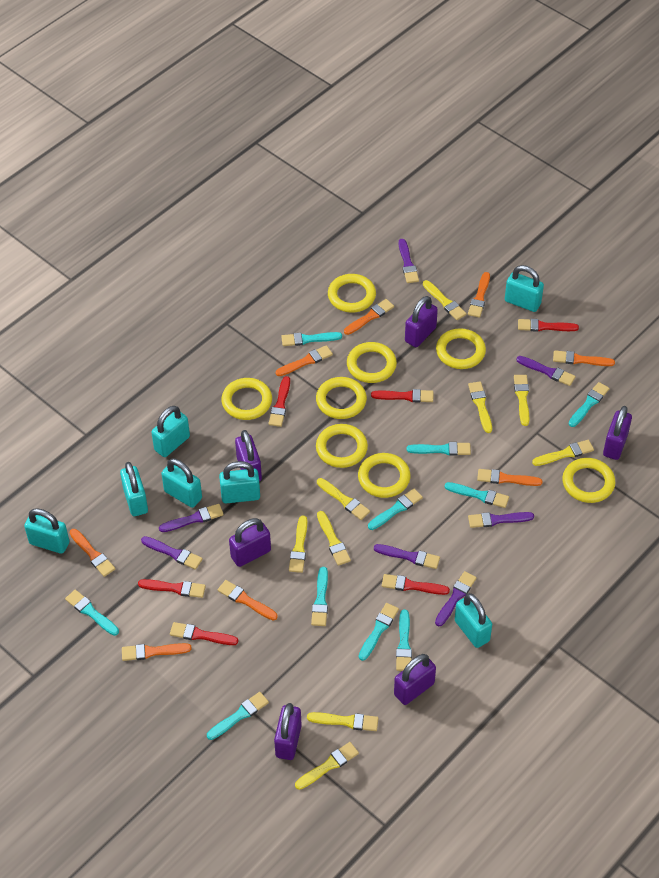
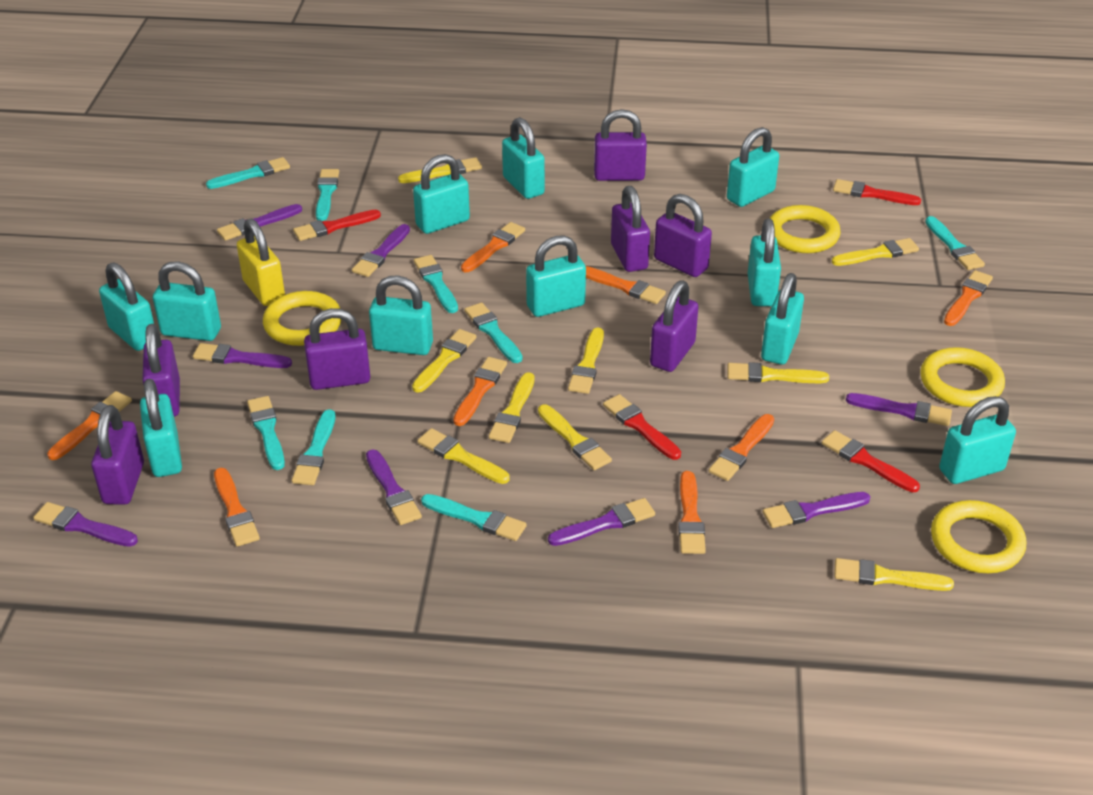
purple brush: [141,536,203,570] [159,504,224,532] [374,544,440,569] [399,239,419,283] [435,571,477,626] [468,512,534,528] [516,356,576,386] = 7 -> [33,502,138,547] [193,343,292,368] [217,204,302,241] [352,224,410,277] [366,449,422,525] [548,498,655,546] [763,492,870,528] [846,393,952,426] = 8
purple padlock: [229,518,271,567] [235,430,262,482] [274,703,302,760] [394,654,436,705] [405,296,438,347] [603,406,632,460] = 6 -> [91,405,144,505] [142,324,180,417] [304,308,370,390] [594,109,647,181] [611,186,650,272] [650,281,699,372] [654,194,712,277] = 7
red brush: [138,579,206,598] [170,622,238,645] [268,376,290,427] [371,389,434,403] [382,574,450,595] [518,319,579,332] = 6 -> [293,210,381,241] [603,394,681,460] [822,430,920,492] [833,179,921,205] = 4
turquoise brush: [65,590,119,636] [207,692,269,740] [281,332,342,346] [311,567,328,626] [359,603,399,661] [368,489,423,530] [396,610,412,671] [407,442,471,456] [445,482,509,508] [569,382,610,427] = 10 -> [206,157,290,189] [247,396,285,470] [292,409,335,485] [316,169,339,221] [414,255,458,313] [421,494,527,541] [465,303,523,363] [925,216,985,270] = 8
turquoise padlock: [24,508,69,554] [120,462,148,516] [151,406,190,457] [161,459,202,508] [219,461,260,503] [455,593,492,648] [505,265,544,312] = 7 -> [99,262,154,351] [140,379,182,477] [153,261,221,341] [369,275,433,355] [413,154,470,234] [502,117,545,199] [526,235,586,317] [727,127,779,207] [748,219,781,306] [761,273,804,365] [939,396,1016,484] = 11
yellow padlock: none = 0 -> [237,219,285,306] = 1
yellow ring: [221,378,272,420] [316,377,367,419] [316,424,368,468] [328,274,376,313] [347,342,397,383] [358,453,410,498] [436,328,486,369] [562,458,615,503] = 8 -> [263,291,342,346] [769,205,841,253] [920,347,1005,407] [931,500,1026,573] = 4

